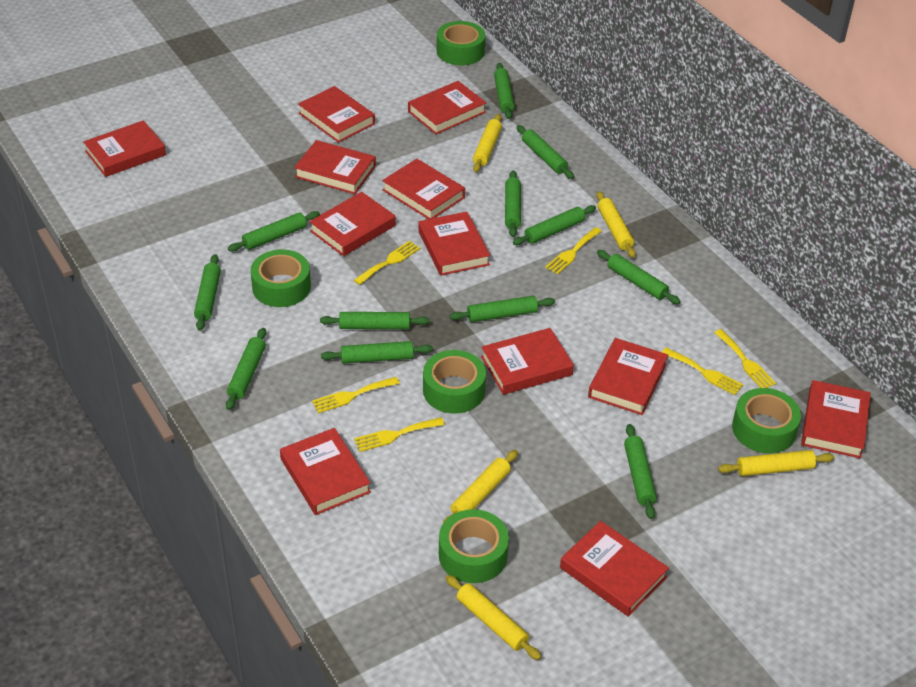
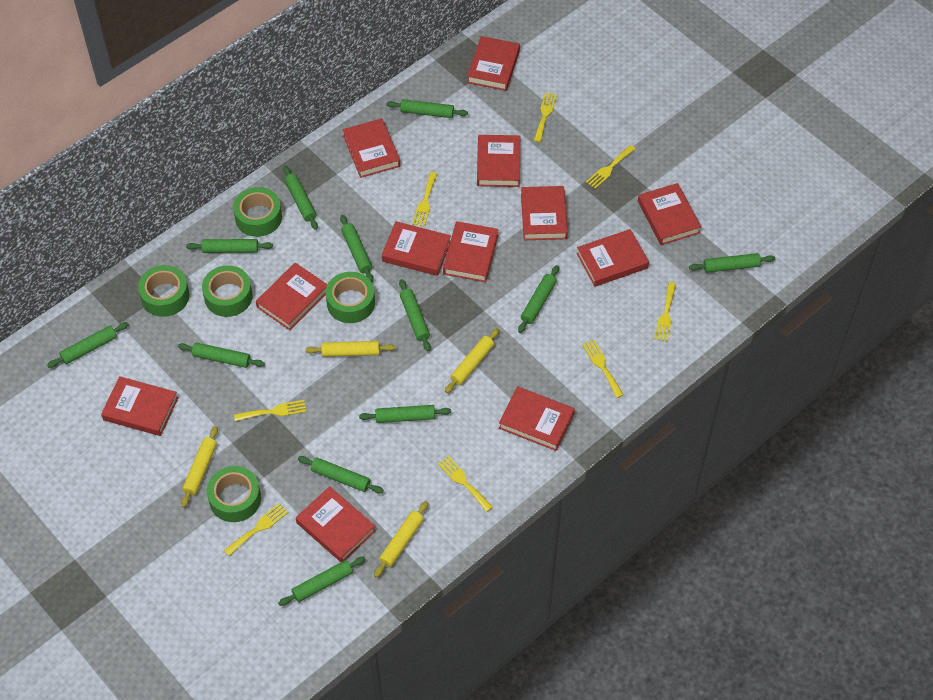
yellow fork: [312,377,400,413] [354,241,420,285] [354,417,445,452] [545,227,602,274] [662,348,743,395] [714,329,776,388] = 6 -> [224,503,289,556] [234,400,306,421] [412,172,437,227] [438,456,493,512] [534,92,557,142] [582,340,624,398] [586,145,636,189] [654,282,676,341] = 8
yellow rolling pin: [443,450,518,523] [446,575,541,660] [473,114,502,172] [596,191,636,258] [718,450,834,476] = 5 -> [181,426,218,508] [305,341,396,357] [374,501,428,578] [445,328,499,393] = 4

